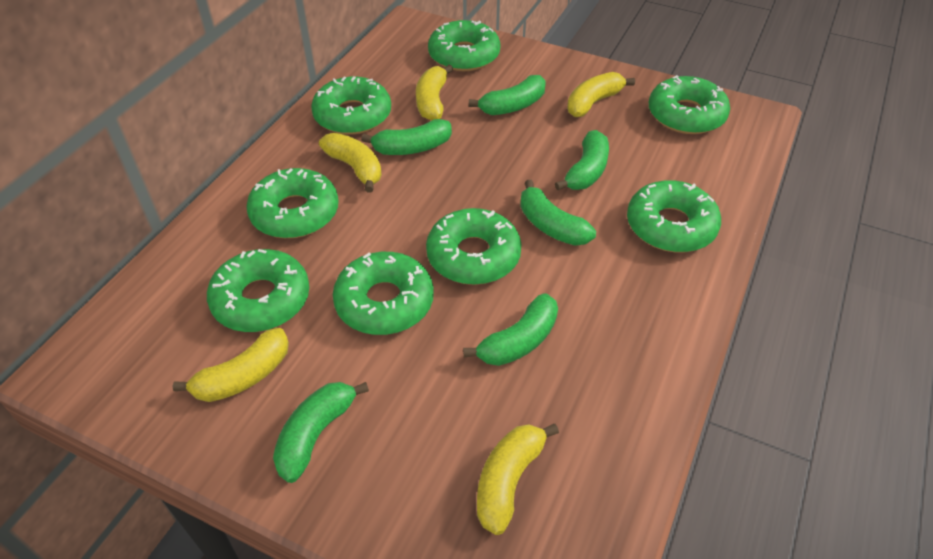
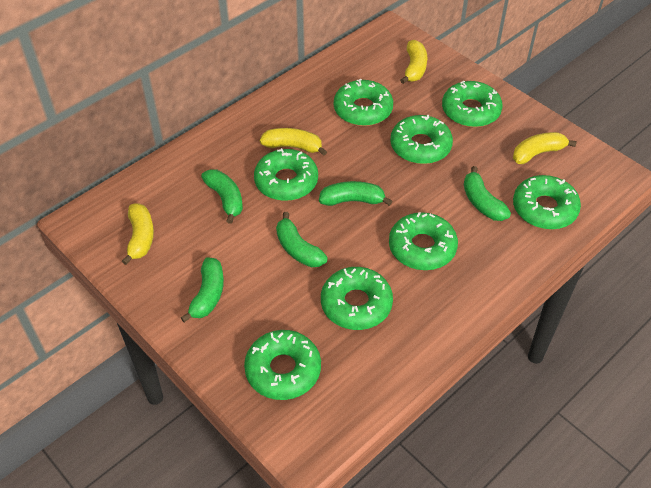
green banana: [273,382,369,483] [361,119,452,155] [463,293,558,366] [469,75,546,115] [520,180,596,246] [555,130,609,190] = 6 -> [181,257,224,322] [201,170,243,224] [276,212,328,267] [319,181,392,206] [464,166,511,221] = 5
yellow banana: [173,328,289,402] [319,133,382,192] [416,65,453,120] [477,424,559,535] [567,72,635,117] = 5 -> [122,204,154,265] [260,128,327,156] [400,40,427,84] [513,132,577,164] = 4

